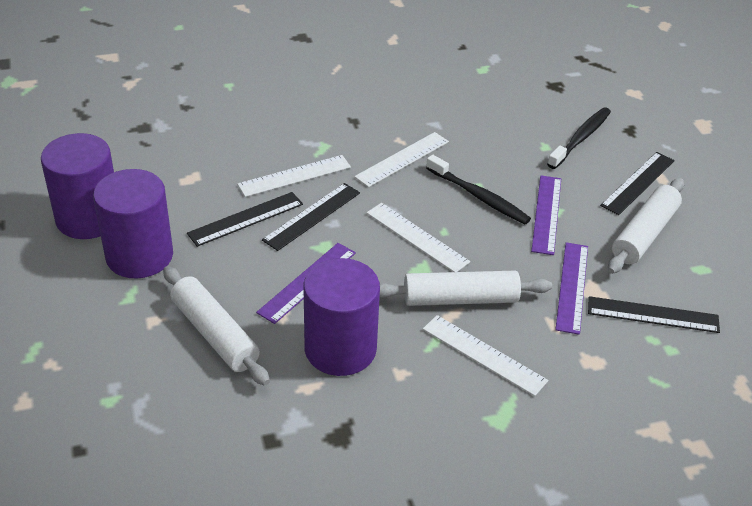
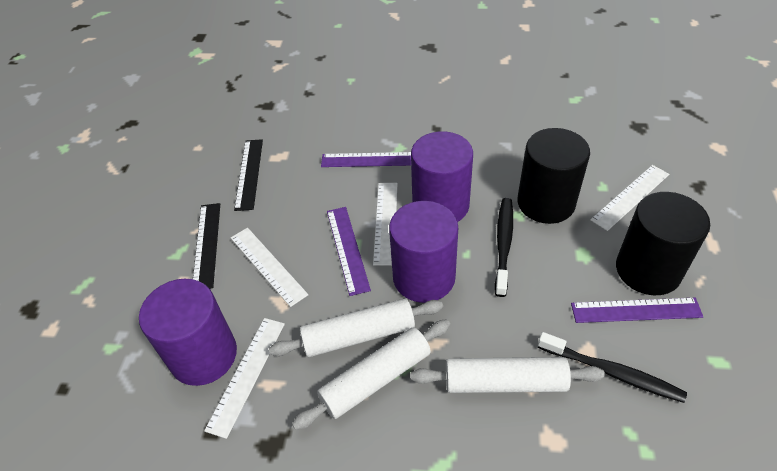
black cylinder: none = 0 -> [517,128,590,224] [616,192,710,295] = 2
black ruler: [187,192,303,247] [262,183,360,251] [588,296,720,333] [600,152,675,215] = 4 -> [193,203,220,289] [234,139,263,211] = 2

